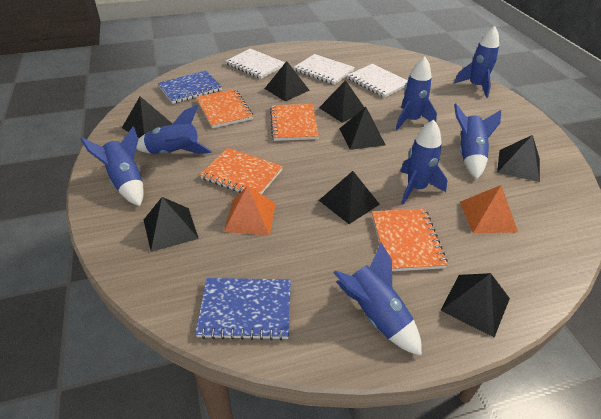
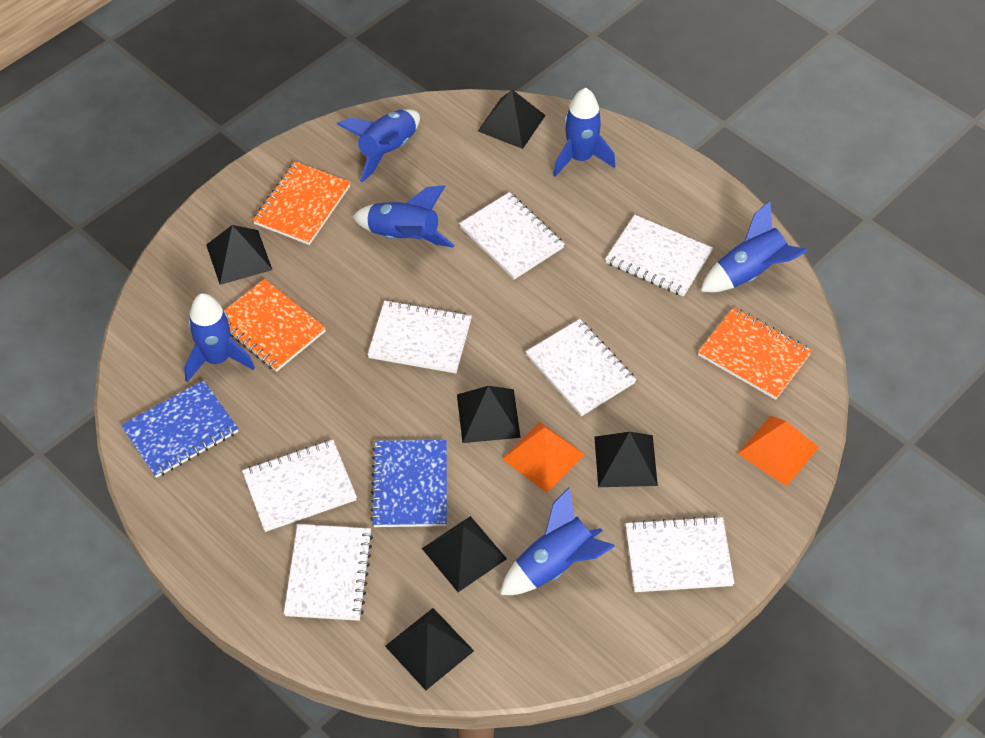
black pyramid: [122,96,172,138] [144,197,199,252] [265,61,310,101] [319,80,365,123] [319,171,380,224] [339,107,386,150] [440,273,510,337] [497,135,540,182] = 8 -> [206,225,272,285] [385,608,474,690] [422,516,507,592] [457,386,521,443] [478,90,546,149] [594,432,658,487] = 6
blue rocket: [81,126,144,206] [136,105,212,154] [333,243,422,356] [395,57,437,130] [400,120,447,205] [454,26,499,98] [454,104,501,179] = 7 -> [184,293,255,382] [337,109,420,182] [352,185,454,248] [500,488,615,595] [553,88,615,177] [701,201,808,292] = 6
orange notebook: [196,89,253,128] [200,148,283,194] [270,104,319,141] [372,209,448,271] = 4 -> [224,279,326,372] [253,161,351,245] [698,307,812,400] = 3
white notebook: [226,49,285,79] [294,54,355,85] [347,64,408,98] = 3 -> [242,440,357,532] [284,524,373,621] [367,300,472,373] [459,192,565,280] [525,319,636,416] [605,215,713,297] [625,516,734,592] = 7

